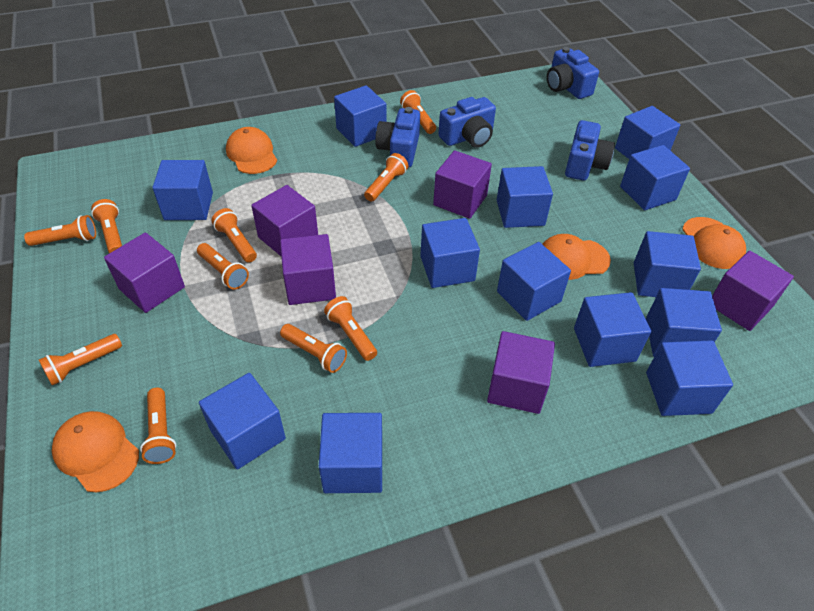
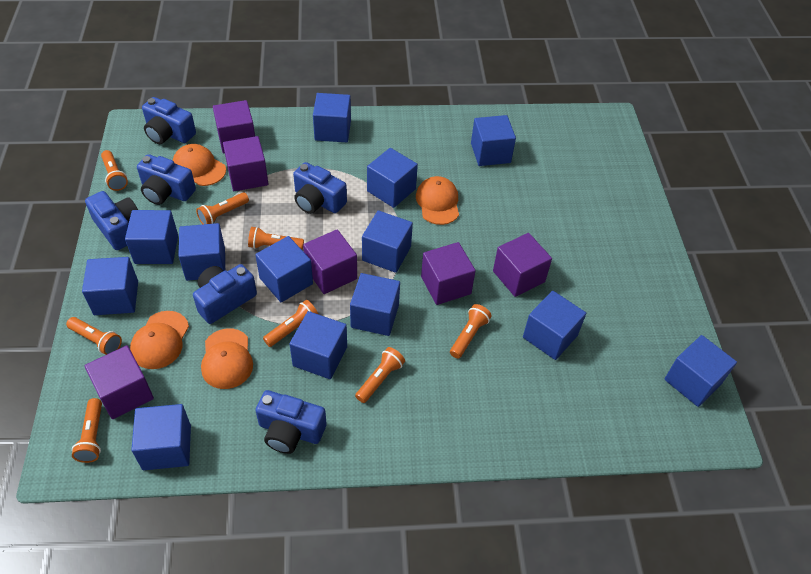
blue camera: [375,107,420,168] [438,97,496,148] [547,47,599,99] [565,120,615,181] = 4 -> [85,191,138,250] [137,154,196,205] [142,97,196,144] [193,264,257,324] [255,390,327,454] [293,162,347,214] = 6
orange flashlight: [24,215,96,246] [39,334,122,385] [91,199,122,253] [140,388,176,464] [197,243,249,290] [212,208,257,263] [280,324,347,373] [324,296,377,361] [364,153,408,202] [400,90,436,134] = 10 -> [66,317,122,355] [72,398,102,463] [101,150,128,191] [196,193,249,224] [248,227,304,250] [263,300,318,347] [355,347,405,403] [450,304,492,359] = 8

